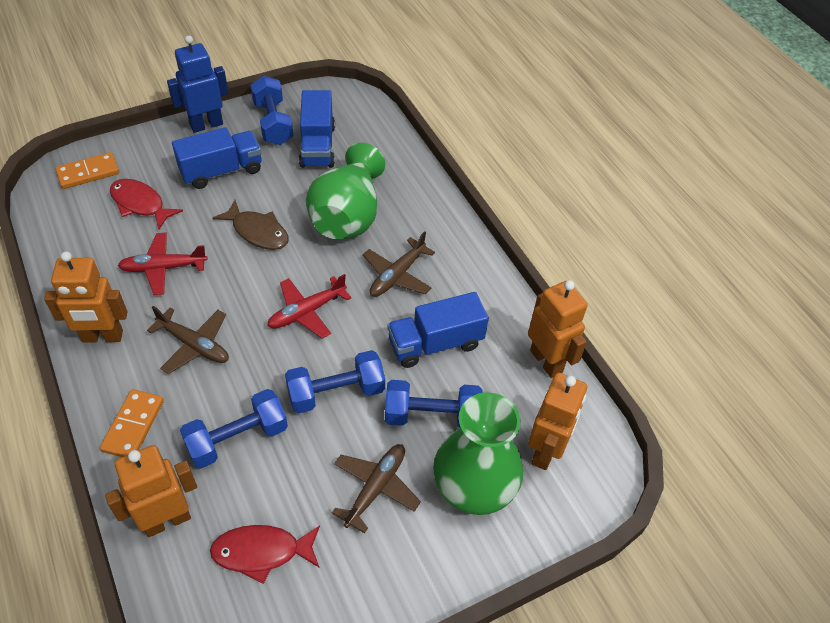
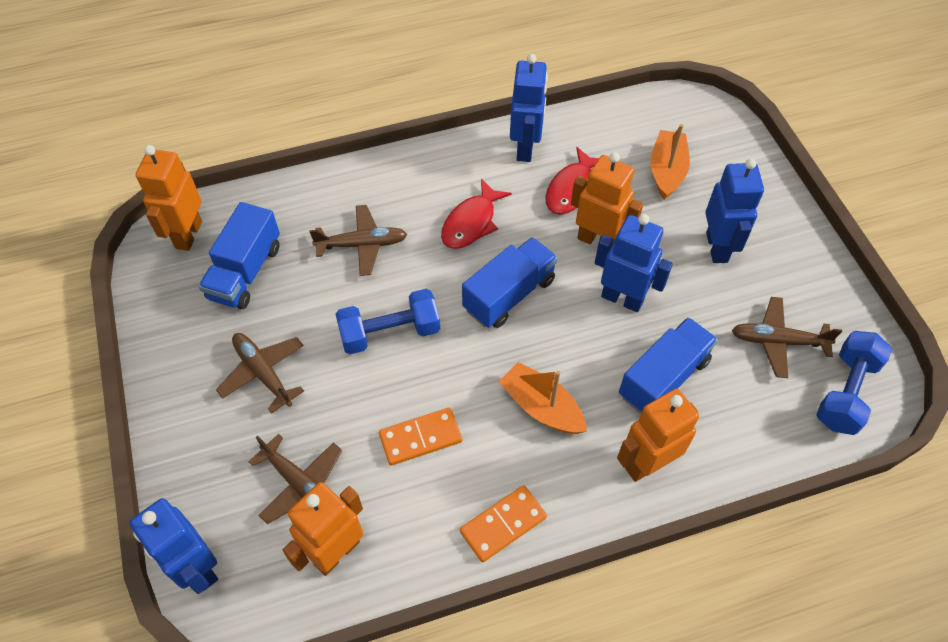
blue dumbbell: [180,389,288,468] [250,76,294,145] [285,350,385,414] [385,380,483,428] = 4 -> [336,289,440,354] [816,331,892,435] = 2
blue robot: [167,35,229,133] = 1 -> [129,498,218,594] [510,54,548,162] [595,214,673,312] [705,158,764,263] = 4
brown fish: [213,200,289,250] = 1 -> none = 0
brown plane: [147,306,229,374] [332,444,421,533] [363,231,435,297] = 3 -> [216,333,304,413] [249,433,342,524] [309,205,407,276] [731,297,842,378] = 4
green vase: [306,143,385,239] [433,392,523,515] = 2 -> none = 0
orange boat: none = 0 -> [499,362,587,434] [650,124,690,200] = 2
red plane: [118,232,208,295] [267,274,352,339] = 2 -> none = 0

